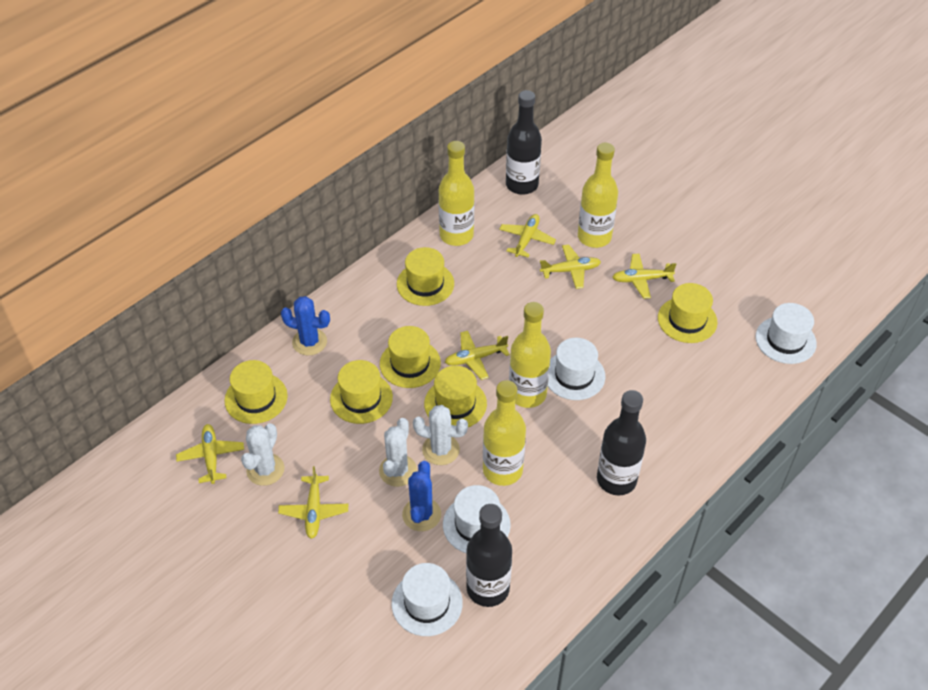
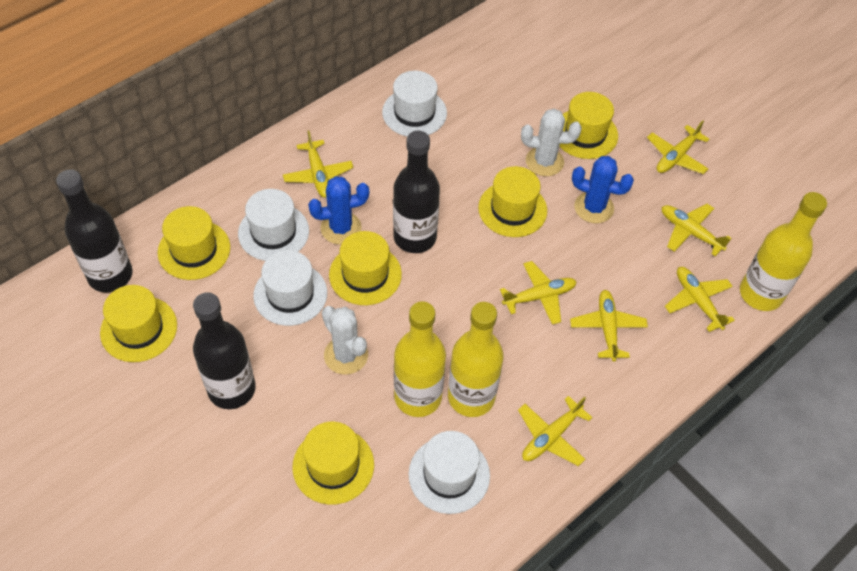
white cactus: [241,423,285,486] [379,418,417,487] [413,405,468,465] = 3 -> [322,306,368,375] [521,109,581,176] = 2
yellow bottle: [438,141,474,246] [483,380,526,486] [509,302,551,408] [578,143,618,248] = 4 -> [394,301,446,417] [448,302,503,417] [740,192,827,311] = 3
yellow plane: [176,424,244,484] [278,466,348,539] [445,331,510,380] [499,214,556,257] [540,245,601,289] [612,254,676,299] = 6 -> [283,131,354,198] [500,261,577,325] [518,396,593,466] [570,290,648,362] [647,121,709,174] [662,204,731,256] [665,267,735,332] = 7

